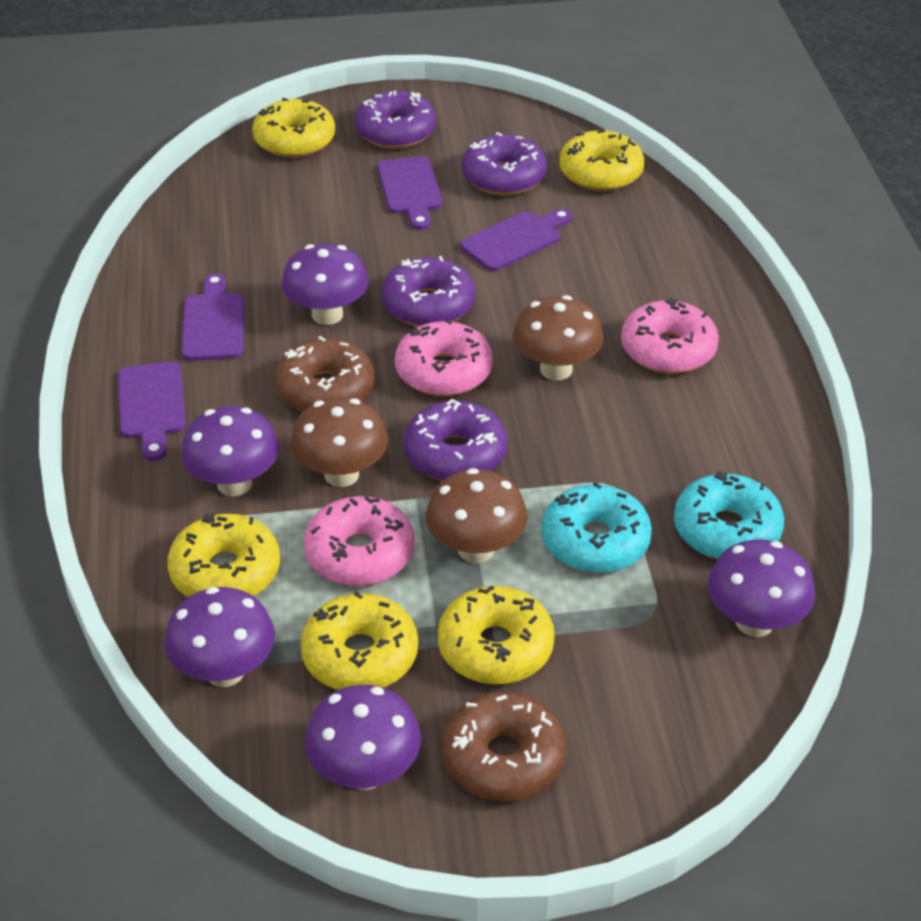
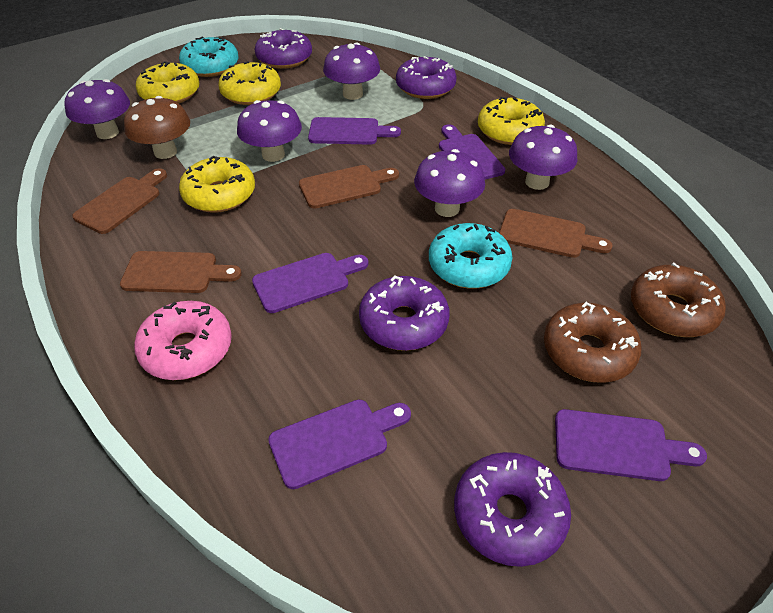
brown cutting board: none = 0 -> [72,168,167,234] [120,251,242,293] [299,165,399,209] [499,209,613,258] = 4
brown mushroom: [291,397,388,487] [426,468,528,563] [513,295,603,380] = 3 -> [124,96,190,159] = 1
pink donut: [304,496,414,586] [395,319,493,396] [621,297,719,374] = 3 -> [134,301,232,380] = 1
purple cutting board: [118,362,186,461] [181,274,244,361] [377,156,443,230] [460,208,572,271] = 4 -> [252,253,368,313] [268,400,411,489] [308,117,401,145] [439,124,505,179] [555,409,707,481] = 5
yellow donut: [167,513,280,597] [252,98,335,158] [300,591,418,690] [438,585,555,685] [559,130,644,191] = 5 -> [136,61,199,104] [179,156,255,213] [218,61,281,105] [478,97,545,145] = 4

